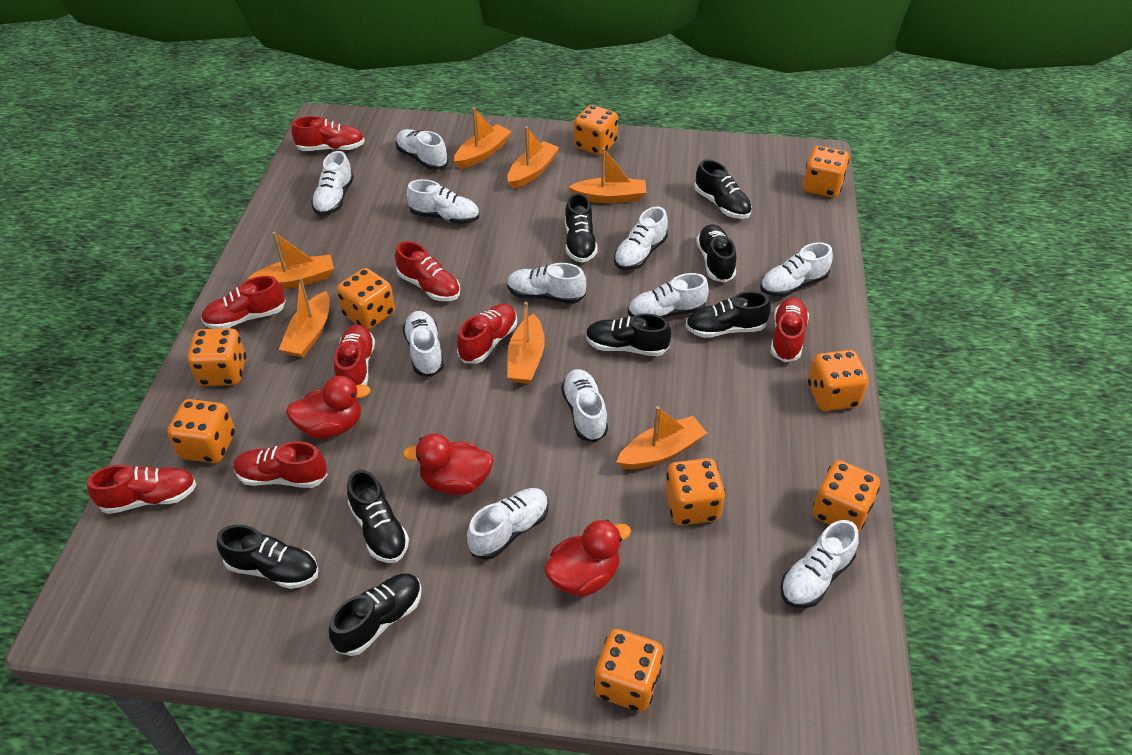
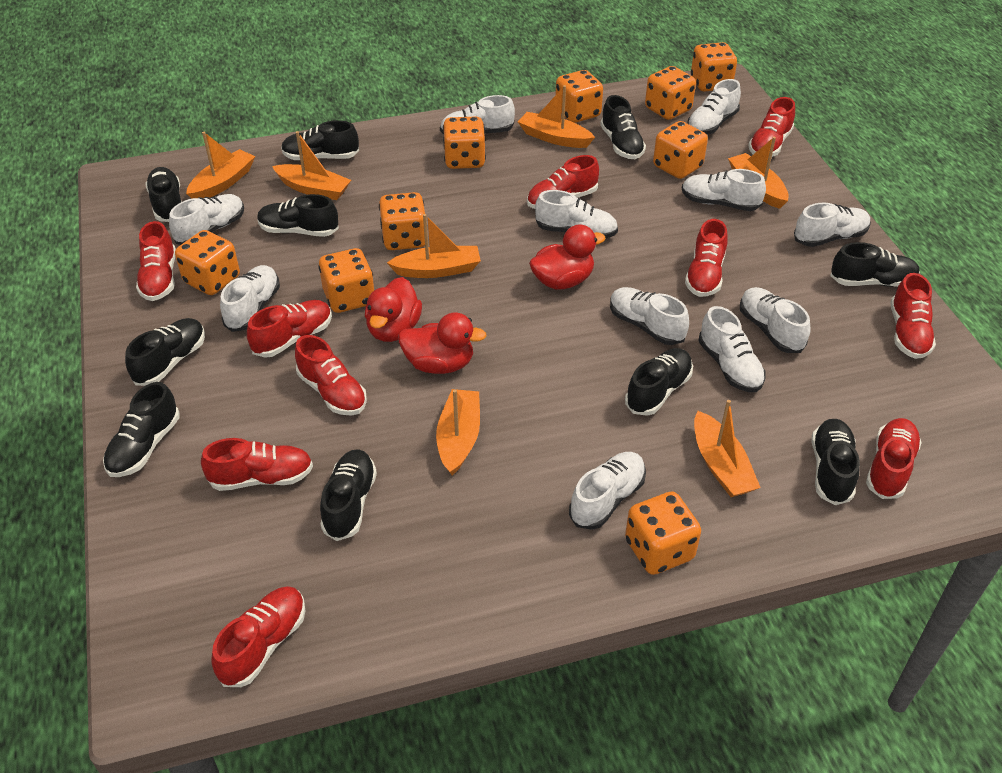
black shoe: [217,524,318,589] [329,573,422,656] [347,470,409,563] [565,193,598,263] [586,314,671,356] [686,291,771,338] [694,160,752,219] [696,224,736,283] = 8 -> [103,382,180,477] [125,318,205,386] [145,167,182,222] [257,194,339,237] [281,120,359,160] [320,449,377,541] [600,95,646,159] [625,348,693,416] [812,419,860,505] [830,242,920,287] = 10
red shoe: [87,465,197,514] [201,276,286,329] [234,441,328,488] [291,116,365,151] [334,324,375,385] [395,241,460,301] [457,304,517,364] [771,298,809,362] = 8 -> [136,221,176,301] [201,438,313,491] [211,586,305,687] [247,300,332,358] [295,335,367,416] [527,155,599,209] [685,219,728,297] [748,97,795,157] [866,418,922,499] [890,273,936,359] = 10

